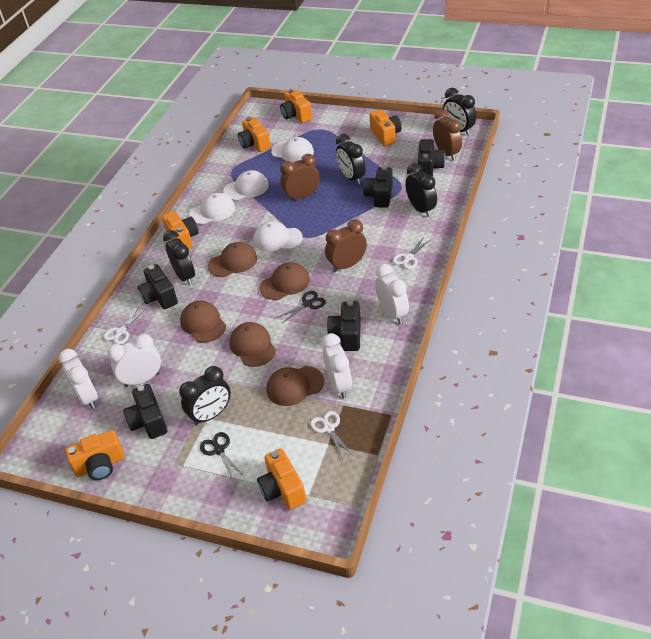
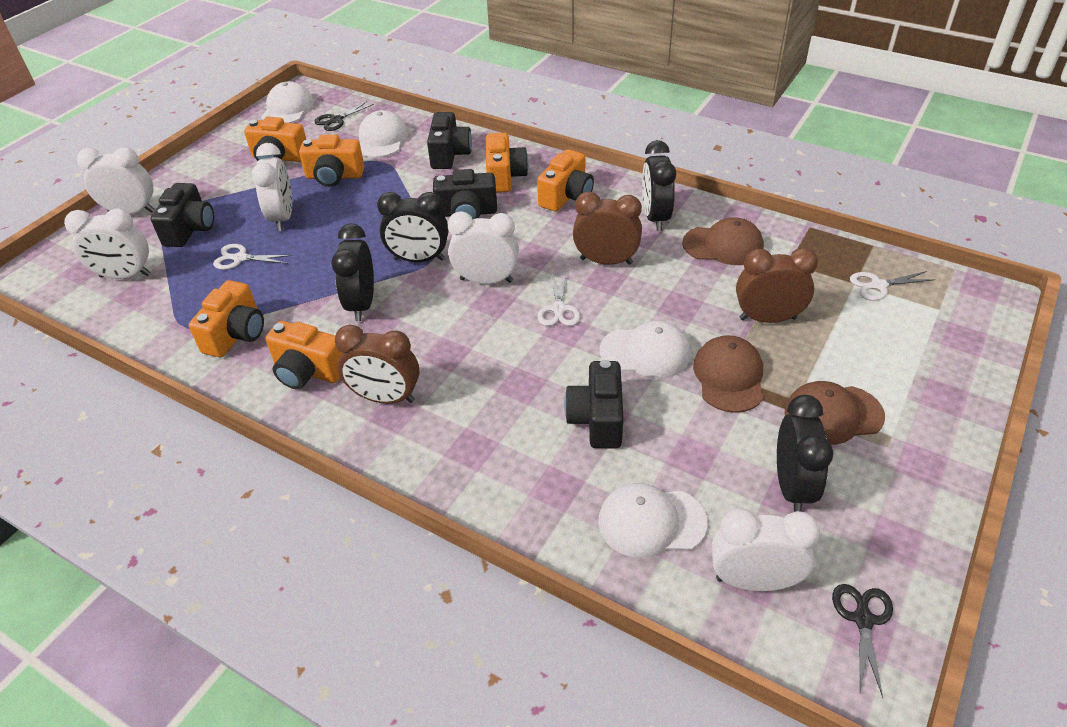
black camera: [123,384,167,439] [138,264,178,309] [327,301,361,351] [363,166,393,208] [418,139,446,176] = 5 -> [151,183,214,247] [427,112,472,169] [433,169,497,219] [564,360,624,448] = 4
black clock: [163,230,195,286] [179,366,231,426] [336,134,366,185] [405,163,437,217] [443,88,477,135] = 5 -> [331,223,374,321] [377,192,448,262] [642,140,676,231] [777,395,833,512] = 4
brown cap: [180,301,226,342] [208,242,257,277] [229,322,276,367] [259,262,310,300] [267,366,324,406] = 5 -> [682,217,764,265] [693,335,763,413] [785,381,885,445] = 3
white clock: [59,349,98,409] [107,334,161,387] [322,333,352,399] [375,264,409,324] = 4 -> [64,209,151,279] [77,147,155,214] [251,143,292,231] [448,211,519,284] [712,508,820,591] = 5

